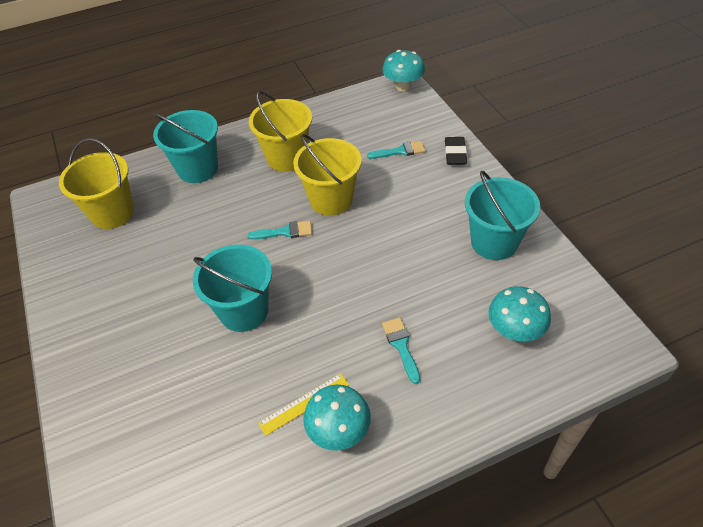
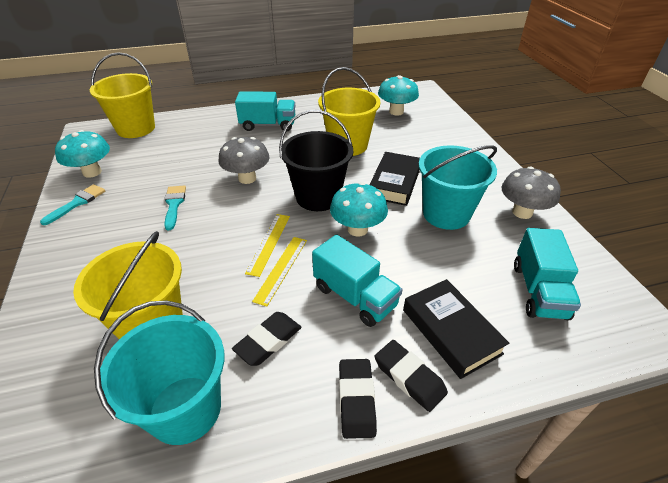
black book: none = 0 -> [370,152,420,206] [403,279,509,379] = 2
black bucket: none = 0 -> [279,110,353,211] = 1
black eraser: [445,137,467,165] = 1 -> [232,312,301,366] [339,359,377,439] [375,340,448,412] = 3
grey mushroom: none = 0 -> [218,137,269,184] [502,166,561,219] = 2
turquoise brush: [248,221,312,239] [367,141,426,159] [382,318,420,384] = 3 -> [40,184,105,225] [164,185,186,230] = 2
turquoise bucket: [153,110,218,183] [193,244,272,332] [465,171,540,260] = 3 -> [94,300,224,445] [419,145,497,230] = 2
turquoise truck: none = 0 -> [235,91,295,132] [312,234,402,327] [514,228,581,320] = 3
yellow ruler: [258,373,349,436] = 1 -> [245,214,290,277] [252,237,307,307] = 2

